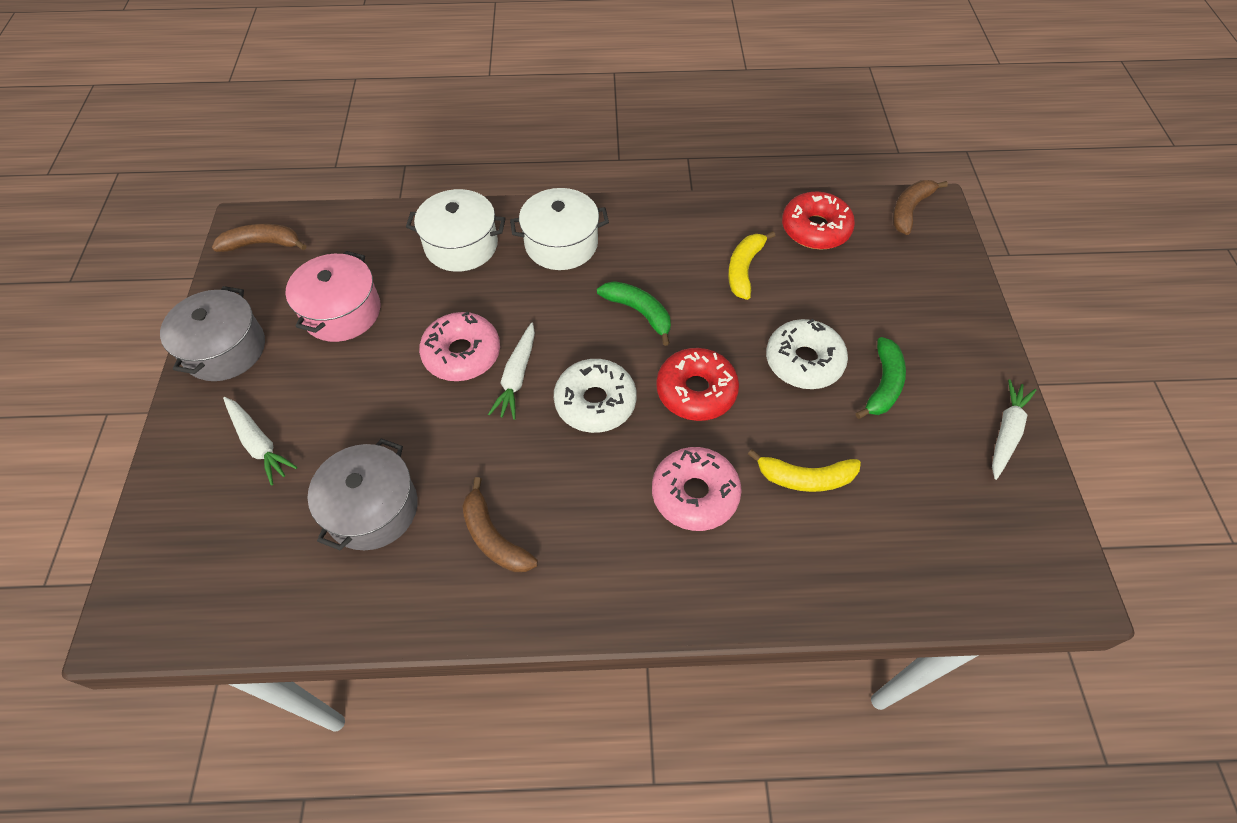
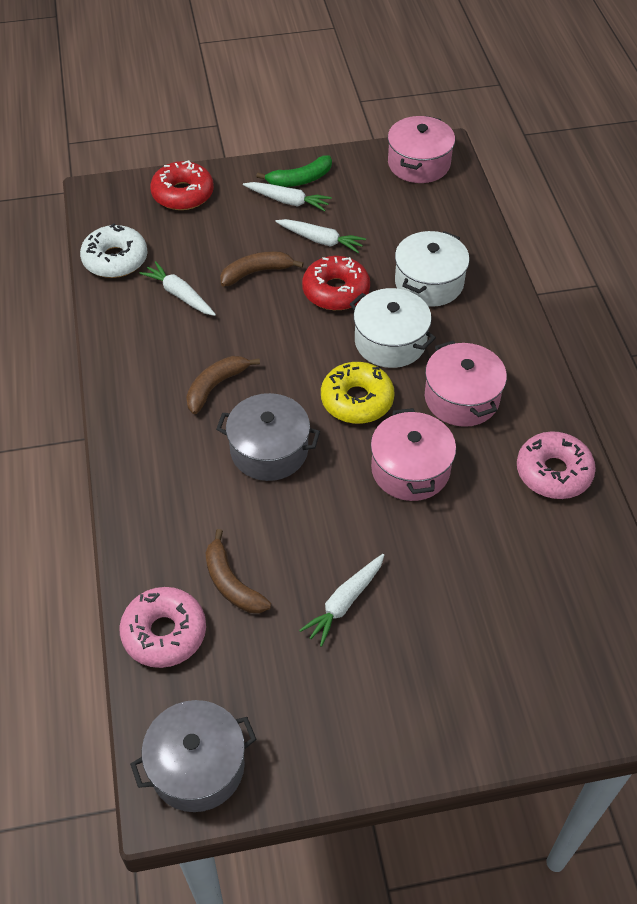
green banana: [597,281,671,346] [855,337,906,419] = 2 -> [256,155,332,187] = 1
pink pot: [286,251,381,342] = 1 -> [371,408,456,501] [388,116,455,183] [425,341,507,427] = 3
white carrot: [223,397,297,485] [488,323,535,420] [992,379,1037,480] = 3 -> [139,261,216,316] [243,182,332,211] [275,219,366,253] [299,554,384,647] = 4
white donut: [554,359,637,433] [766,319,848,389] = 2 -> [80,223,148,278] = 1
yellow banana: [728,231,775,300] [748,449,861,492] = 2 -> none = 0
yellow donut: none = 0 -> [321,362,395,424] = 1

